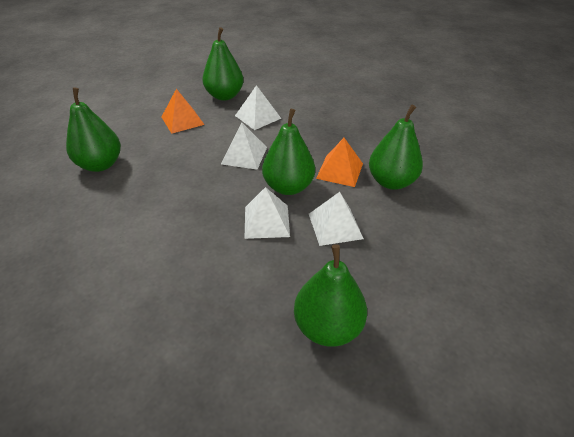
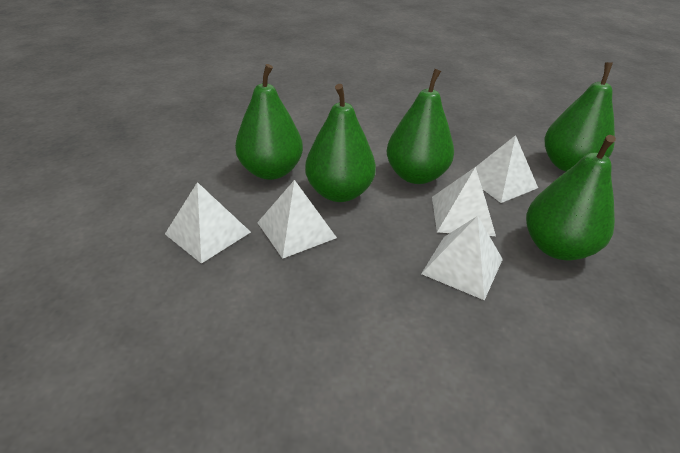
orange pyramid: [162,89,205,134] [316,138,363,187] = 2 -> none = 0
white pyramid: [221,123,267,170] [235,85,282,130] [245,187,290,239] [309,192,364,246] = 4 -> [165,182,251,264] [257,180,337,259] [421,216,503,300] [432,167,496,236] [476,135,538,203] = 5

